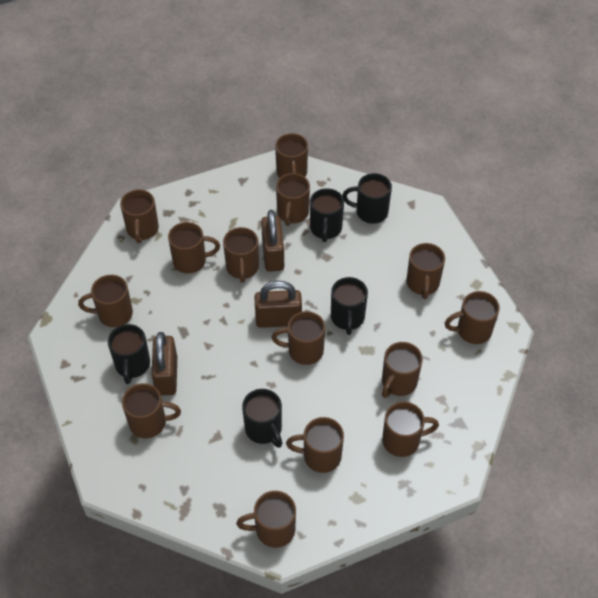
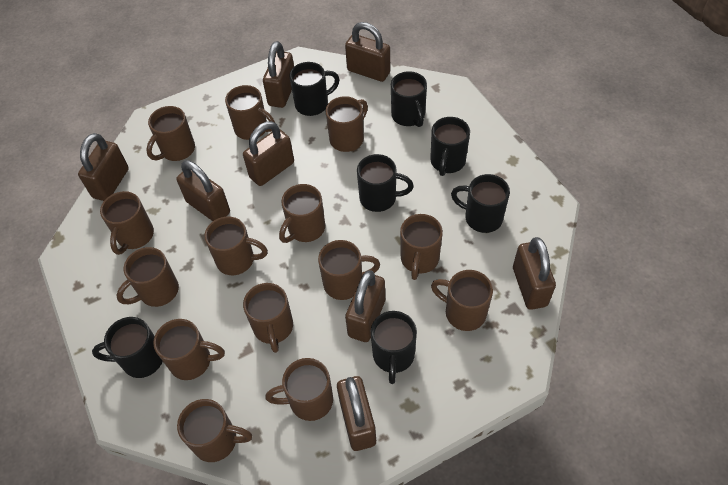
black mug: [108,324,150,384] [242,389,282,448] [310,188,344,242] [331,277,368,335] [342,173,392,224] = 5 -> [92,317,163,378] [289,62,340,116] [357,154,414,212] [371,311,417,384] [391,71,427,127] [430,117,470,176] [451,174,510,233] = 7
brown padlock: [152,332,177,396] [254,281,302,328] [261,210,284,272] = 3 -> [78,133,129,201] [176,160,230,221] [243,121,294,186] [263,41,294,108] [337,376,376,451] [345,22,390,82] [345,270,385,342] [513,237,556,310] = 8

